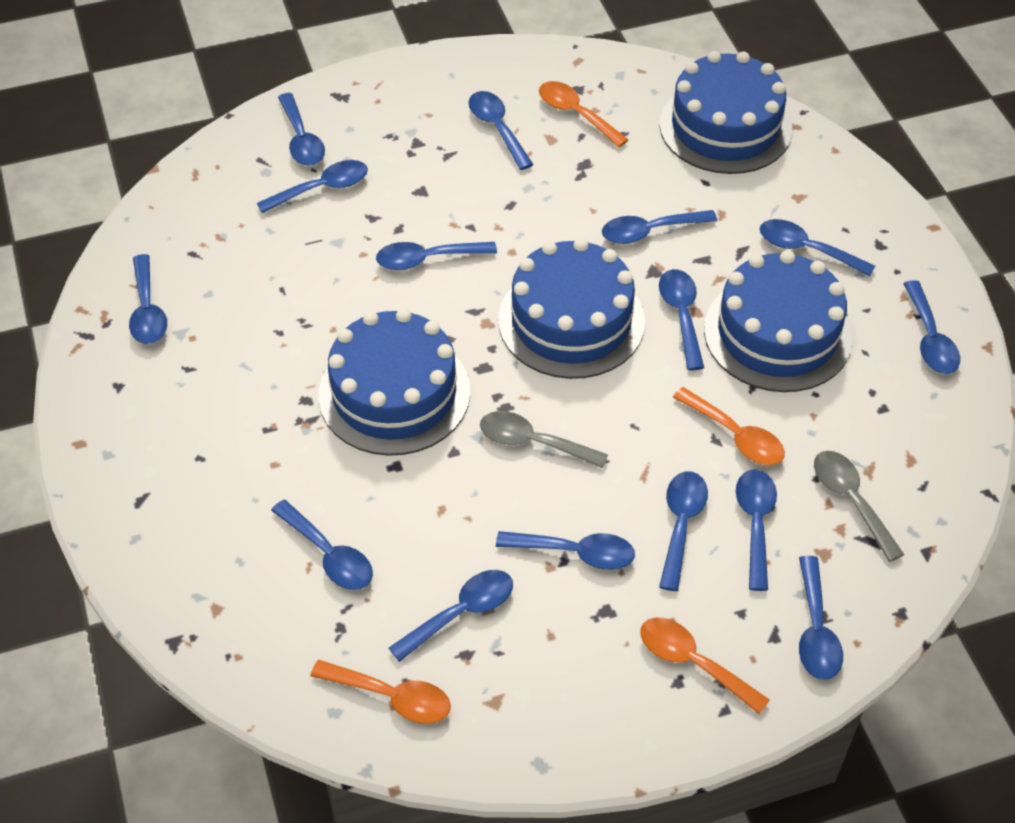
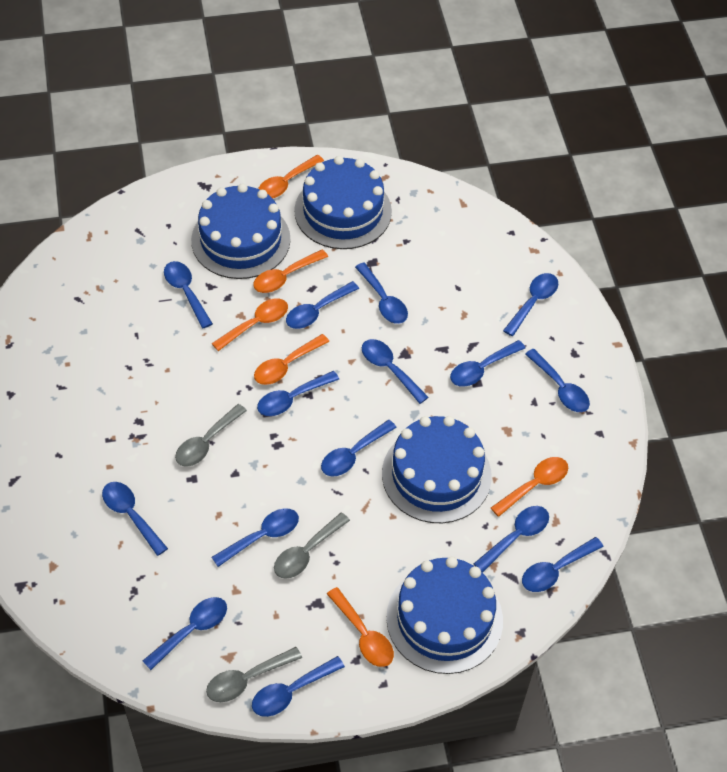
grey spoon: [480,411,608,468] [814,451,904,562] = 2 -> [175,404,247,467] [206,647,302,702] [274,512,350,579] = 3
orange spoon: [310,660,451,724] [539,81,629,147] [640,618,770,714] [673,387,785,465] = 4 -> [212,298,288,351] [253,249,328,293] [254,334,330,385] [258,155,324,199] [327,587,394,667] [491,457,568,517] = 6

